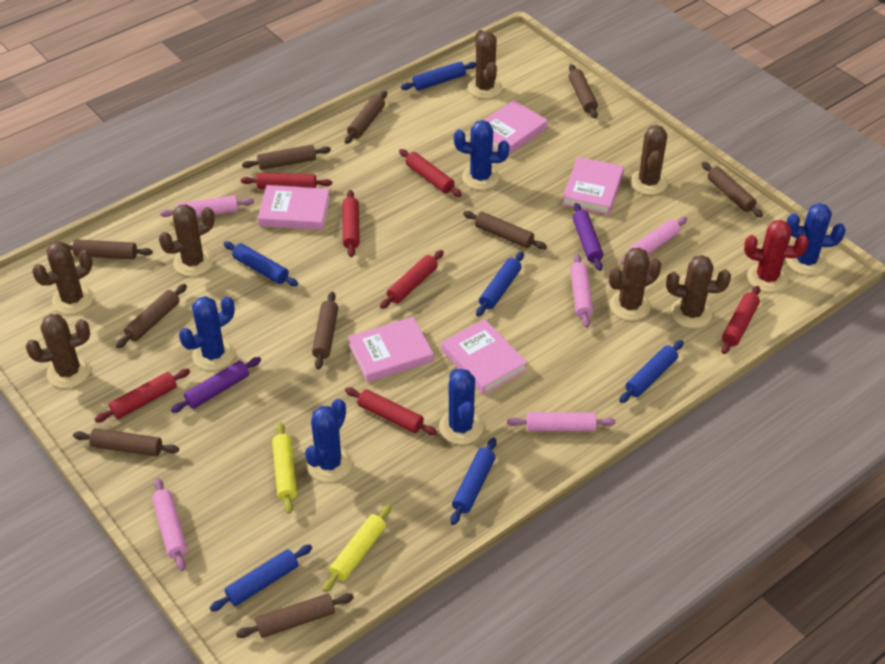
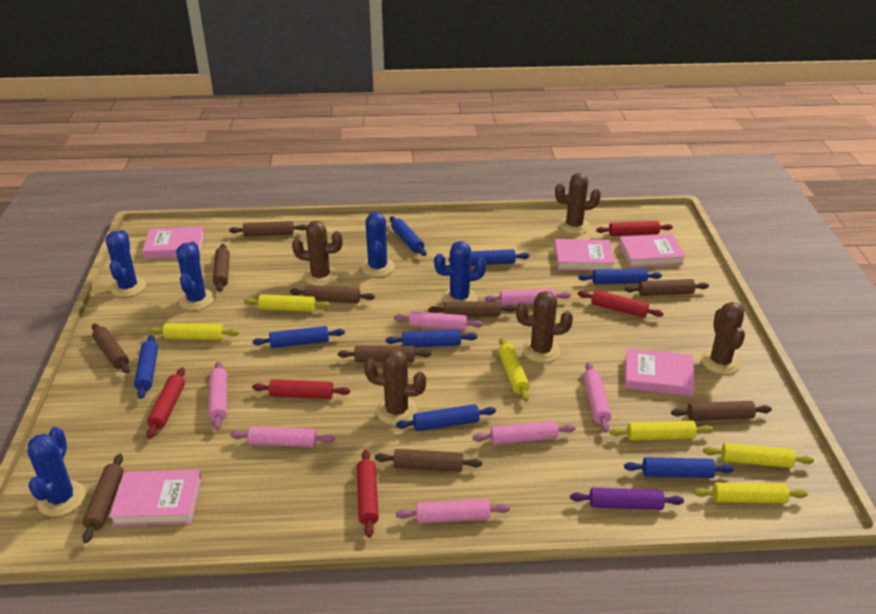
blue rolling pin: [210,544,312,611] [223,242,298,286] [401,61,476,90] [450,438,496,525] [476,252,524,317] [619,340,684,403] = 6 -> [134,335,158,399] [253,326,345,348] [386,329,477,347] [390,216,426,256] [396,404,496,431] [449,249,529,266] [578,269,662,284] [624,457,734,478] = 8
brown cactus: [26,314,90,388] [32,241,93,314] [159,204,215,276] [468,30,503,99] [609,248,661,321] [630,125,668,195] [666,255,731,328] = 7 -> [292,221,343,286] [364,349,426,425] [516,291,573,363] [555,173,601,234] [701,302,745,374] = 5
pink rolling pin: [152,478,188,571] [160,195,254,217] [507,412,616,431] [570,254,594,328] [621,217,687,265] = 5 -> [208,361,227,430] [230,426,335,447] [394,311,483,331] [396,499,510,523] [473,421,575,445] [485,288,571,306] [583,362,611,432] = 7
purple rolling pin: [171,357,261,413] [573,203,603,271] = 2 -> [570,488,684,510] = 1
red cactus: [744,220,809,292] = 1 -> none = 0
red rolling pin: [94,369,190,423] [241,173,332,189] [342,190,360,257] [345,387,437,435] [380,250,444,309] [399,149,462,197] [721,286,760,354] = 7 -> [147,367,185,438] [252,379,350,399] [357,450,379,538] [578,290,664,318] [596,221,673,236] = 5
yellow rolling pin: [272,422,297,514] [323,504,392,592] = 2 -> [148,323,239,340] [244,294,330,312] [498,337,530,401] [610,421,714,441] [694,483,808,504] [703,443,814,468] = 6

